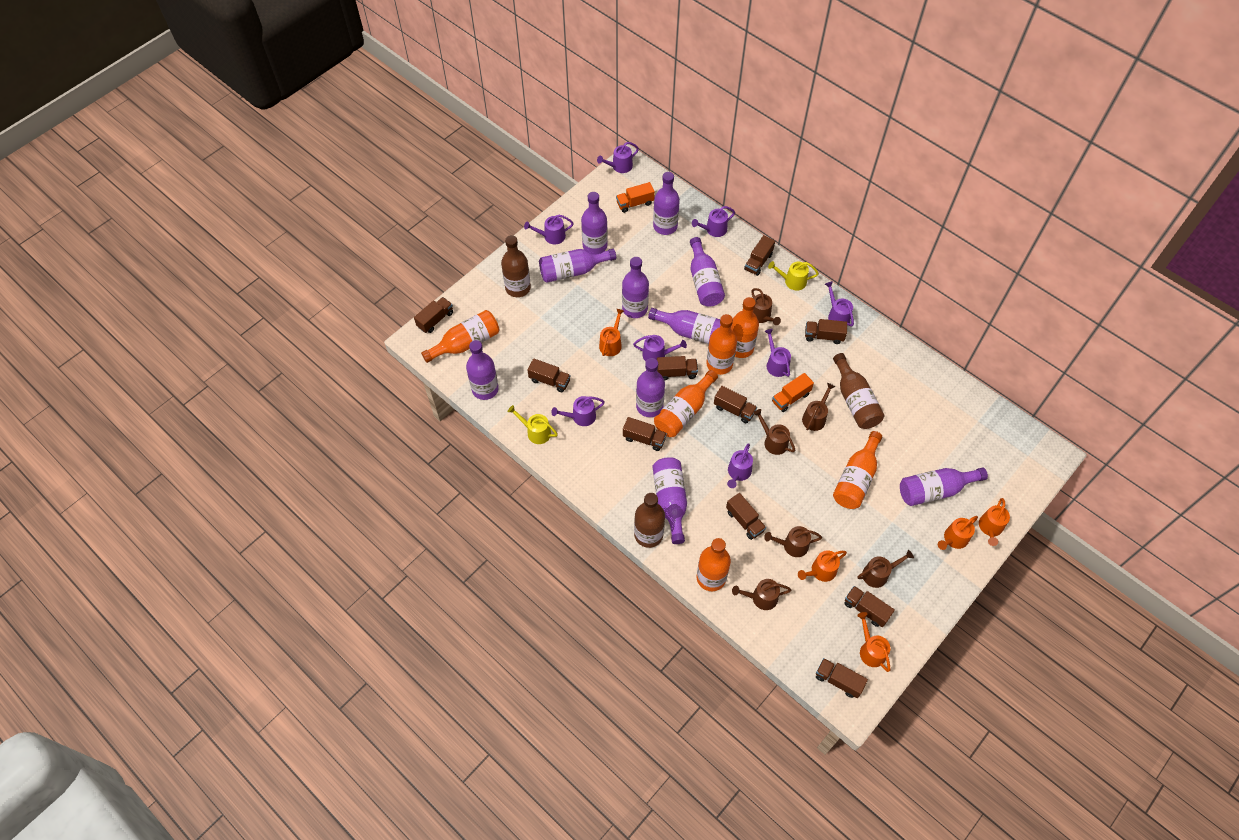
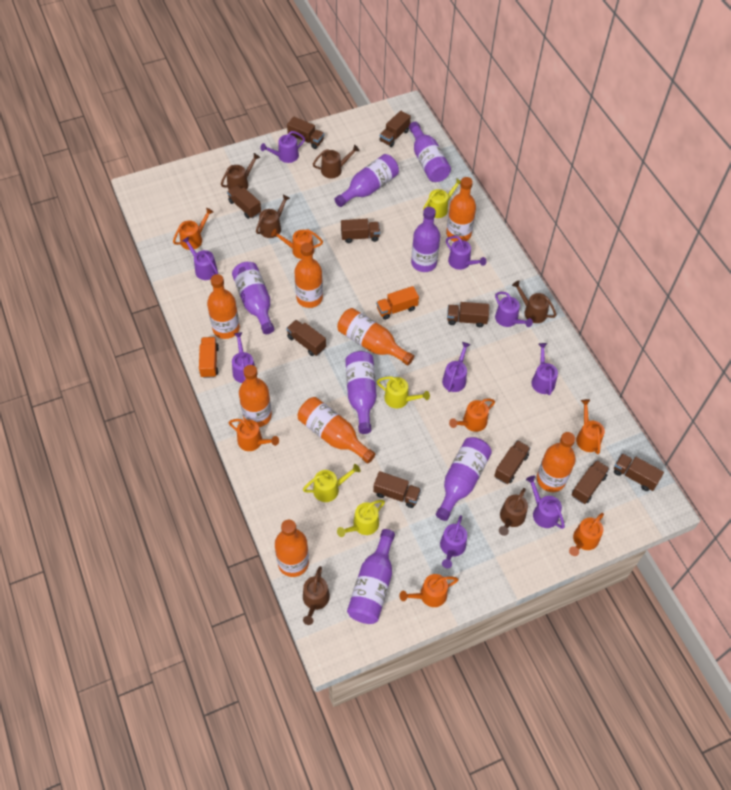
brown bottle: [501,235,531,297] [634,493,665,548] [833,353,884,429] = 3 -> none = 0
orange bottle: [421,310,499,363] [654,370,718,437] [697,538,731,591] [706,314,737,375] [731,297,759,358] [833,431,882,509] = 6 -> [207,274,240,339] [239,365,272,427] [275,520,309,577] [294,243,323,308] [298,397,375,463] [337,308,414,366] [446,177,476,242] [537,432,576,492] = 8
orange watering can: [599,309,624,356] [798,550,847,582] [857,612,890,672] [938,516,978,550] [979,498,1010,546] = 5 -> [173,208,213,250] [229,419,279,451] [271,229,323,259] [399,574,459,607] [449,398,495,432] [569,513,604,556] [576,399,605,454] = 7
purple bottle: [466,340,499,400] [539,249,616,283] [581,192,608,253] [622,257,649,318] [636,358,665,417] [648,308,720,344] [653,172,680,235] [653,457,687,544] [690,237,725,307] [900,468,988,506] = 10 -> [232,262,274,334] [335,154,399,207] [345,351,377,434] [347,529,395,624] [409,122,451,182] [411,207,440,272] [436,437,492,521] = 7
purple watering can: [524,215,574,245] [551,396,605,426] [597,142,639,173] [633,335,687,361] [692,206,735,237] [727,443,753,488] [765,329,791,377] [825,281,854,326] = 8 -> [182,236,218,280] [232,332,255,383] [260,131,305,163] [440,515,467,568] [442,342,471,392] [446,236,486,270] [495,292,533,327] [526,476,565,529] [531,343,558,395] = 9
yellow watering can: [508,405,558,444] [768,261,819,291] = 2 -> [303,464,360,502] [337,500,385,537] [377,376,430,408] [423,179,461,218] = 4

